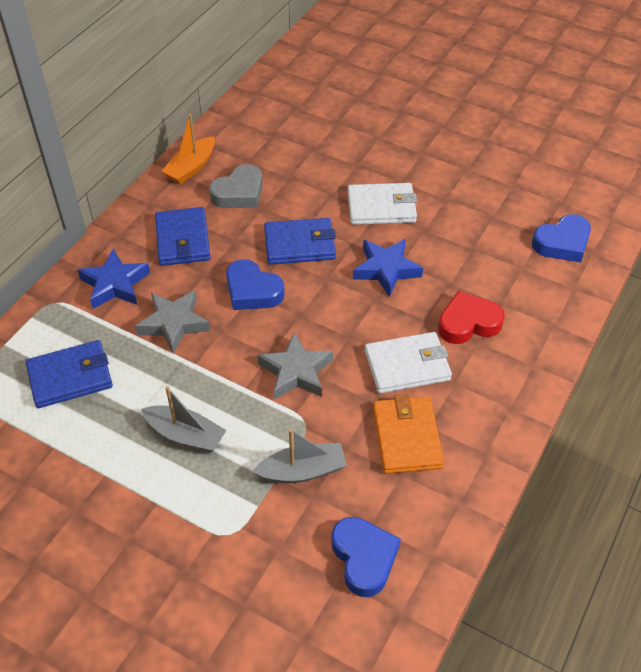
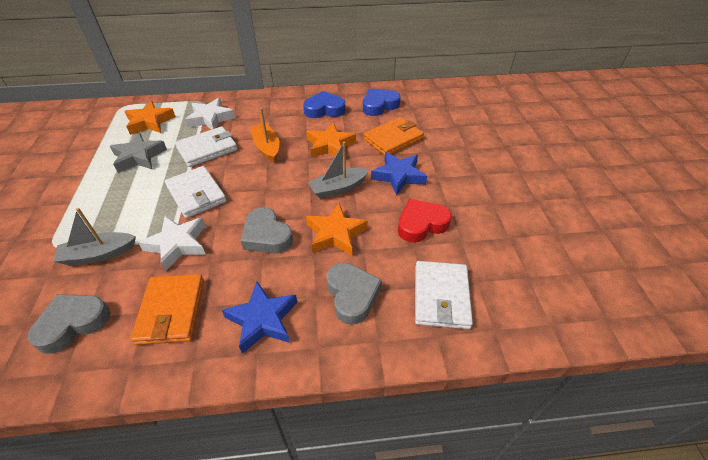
blue heart: [226,259,285,310] [331,517,401,597] [532,214,591,263] = 3 -> [303,91,345,118] [363,88,401,116] = 2
blue wallet: [26,340,113,408] [155,207,211,266] [264,218,336,265] = 3 -> none = 0
grey heart: [209,164,263,208] = 1 -> [28,294,110,354] [241,207,293,253] [327,263,382,325] = 3
grey star: [135,290,211,354] [258,332,333,400] = 2 -> [110,133,167,173] = 1
orange star: none = 0 -> [124,101,176,135] [306,122,356,158] [306,203,368,256] = 3
orange wallet: [373,395,444,474] = 1 -> [131,274,204,345] [363,117,424,155] = 2
white star: none = 0 -> [138,216,206,272] [185,98,235,130] = 2
white wallet: [347,183,417,225] [365,332,452,394] = 2 -> [165,166,227,218] [175,126,237,167] [415,261,473,329] = 3

